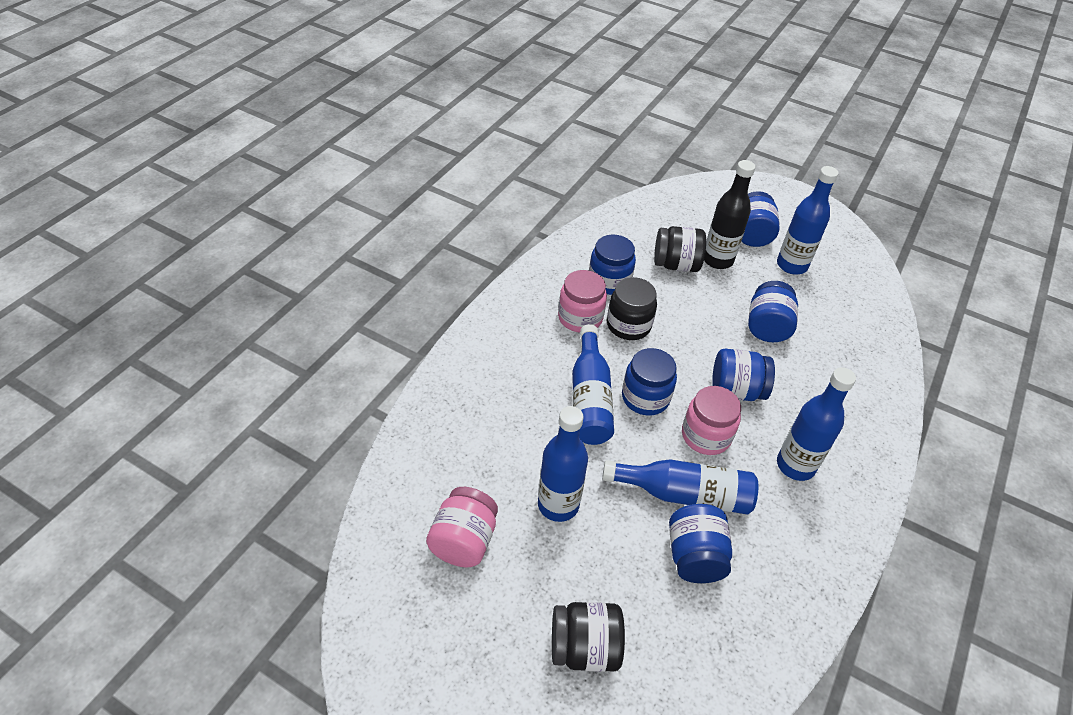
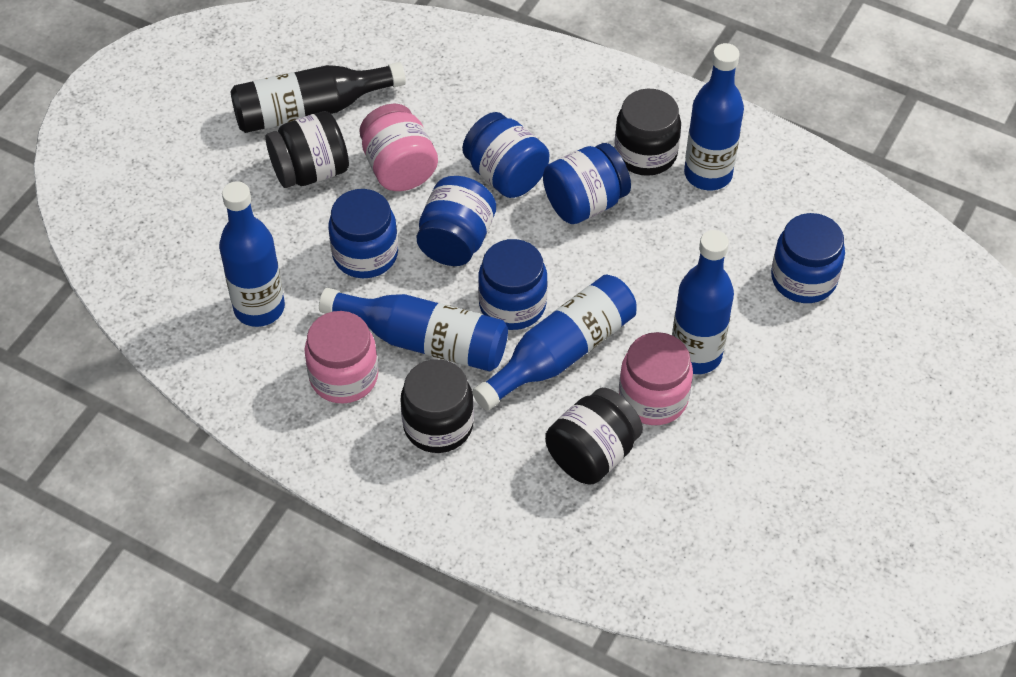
black jar: [552,602,625,672] [607,277,657,340] [654,226,706,272] = 3 -> [265,111,349,188] [400,359,474,453] [545,388,643,484] [614,88,681,176] = 4

